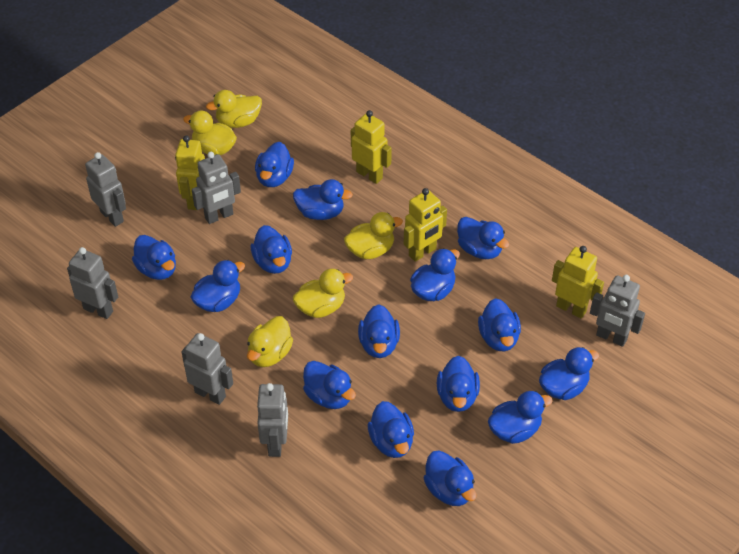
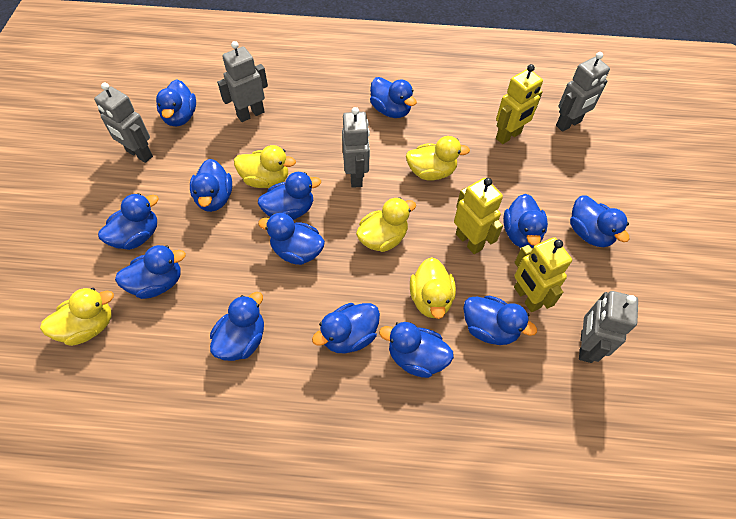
blue duck: [132,235,176,280] [191,260,245,312] [251,225,292,274] [255,142,294,187] [293,179,353,220] [303,361,356,409] [358,304,400,358] [367,401,414,458] [410,248,460,301] [424,450,476,506] [437,356,480,412] [457,217,509,259] [478,298,521,351] [488,391,552,444] [539,347,599,400] = 15 -> [98,193,159,250] [115,245,186,299] [156,79,196,127] [190,159,232,212] [210,292,264,361] [258,172,321,220] [258,213,325,265] [312,303,380,353] [370,77,417,118] [379,322,454,378] [463,296,537,345] [503,194,548,248] [570,195,629,247] = 13
grey robot: [67,247,118,319] [85,152,126,227] [182,333,233,405] [192,152,241,224] [257,383,288,457] [590,275,645,347] = 6 -> [94,82,153,163] [217,41,268,122] [342,107,370,188] [556,52,610,132] [579,291,638,363] = 5
yellow robot: [175,135,205,210] [351,110,392,184] [404,188,447,262] [552,246,604,318] = 4 -> [454,178,503,254] [496,64,543,144] [514,237,572,312] = 3

